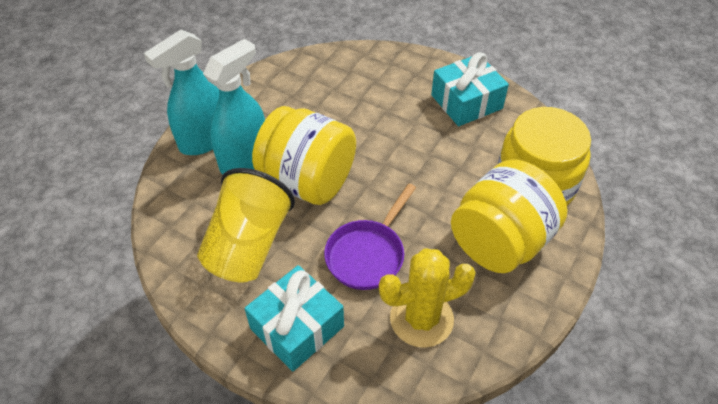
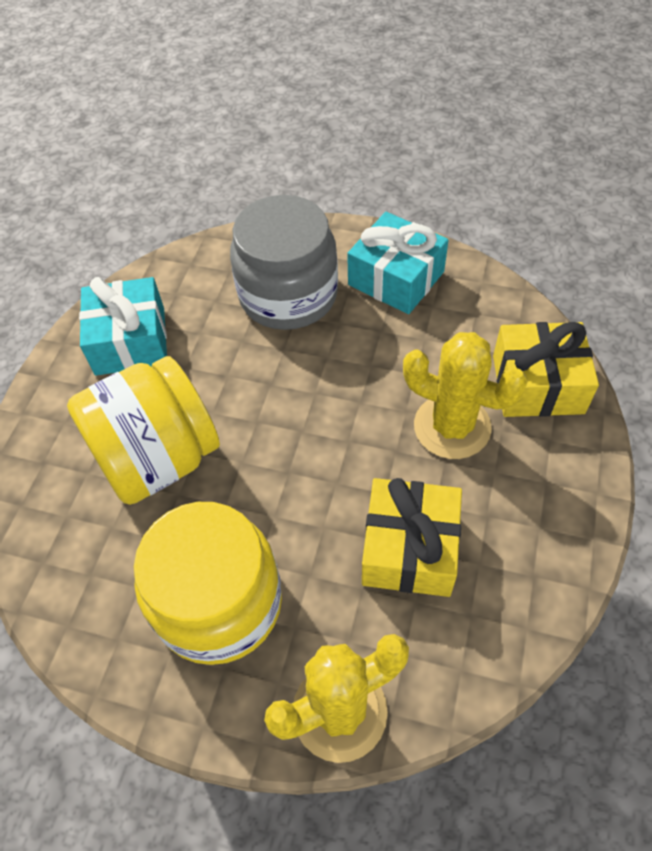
grey jar: none = 0 -> [230,195,338,330] = 1
purple pan: [324,184,416,290] = 1 -> none = 0
turquoise spray bottle: [144,29,219,155] [203,39,265,174] = 2 -> none = 0
yellow cactus: [379,248,476,348] = 1 -> [264,634,409,763] [403,332,528,459] = 2
yellow cup: [197,168,295,283] = 1 -> none = 0
yellow gift: none = 0 -> [362,478,462,597] [493,322,599,417] = 2
yellow jar: [252,106,356,205] [451,160,567,273] [498,107,591,205] = 3 -> [67,356,220,505] [134,502,282,665] = 2

